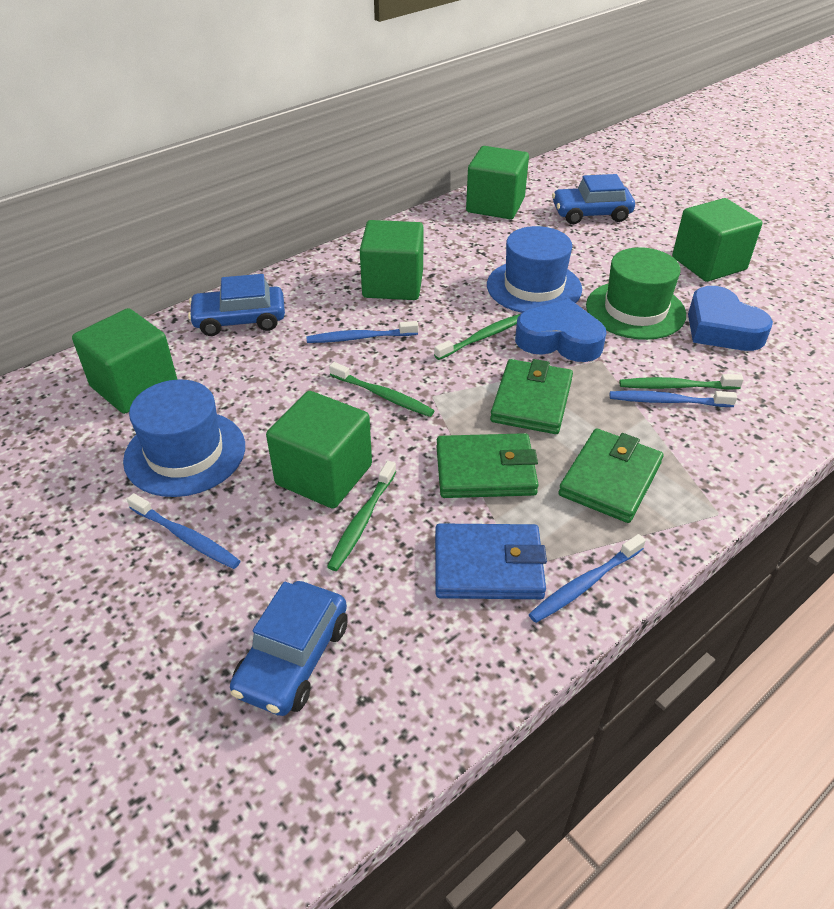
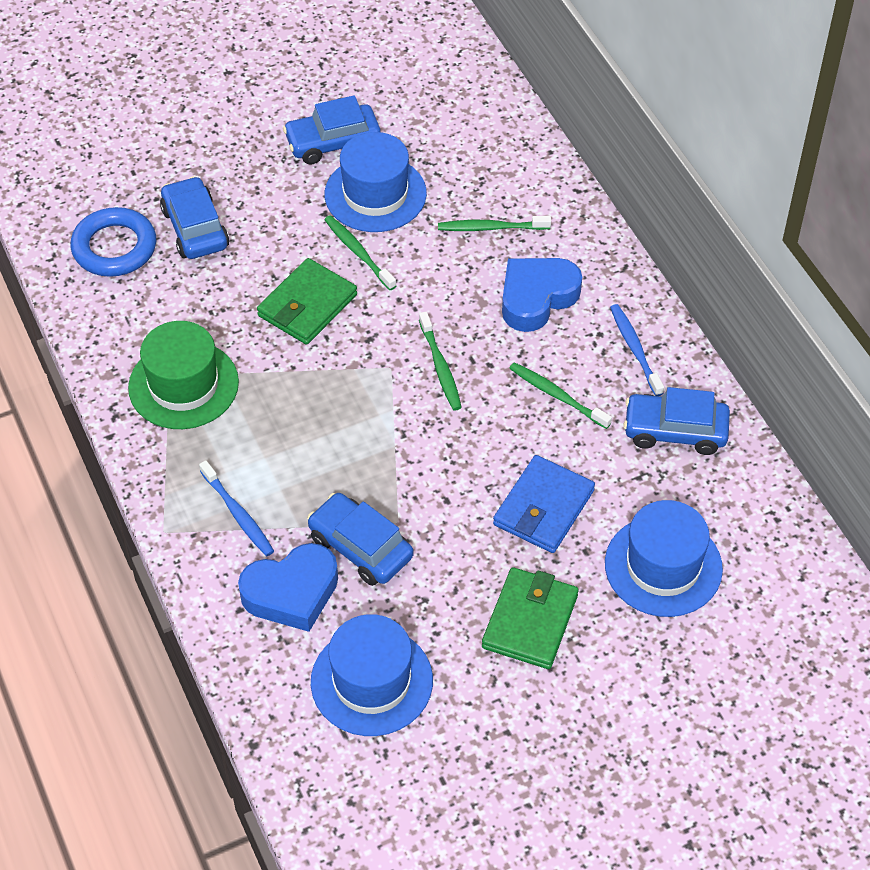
blue car: [188,274,285,336] [230,581,348,716] [552,174,635,224] = 3 -> [160,176,229,259] [283,95,381,165] [307,493,414,586] [623,387,730,455] = 4
blue hat: [123,380,245,497] [487,226,582,313] = 2 -> [311,614,433,736] [325,132,427,232] [605,500,723,617] = 3
blue ring: none = 0 -> [70,207,156,277] = 1
blue toothbrush: [127,493,240,569] [306,321,418,343] [529,534,646,623] [610,391,737,407] = 4 -> [199,460,274,556] [610,304,664,396] = 2
green cube: [72,308,177,414] [266,391,372,509] [360,220,424,300] [466,146,529,219] [672,198,762,282] = 5 -> none = 0
green wallet: [436,433,539,498] [490,359,573,434] [559,428,663,523] = 3 -> [257,258,357,345] [482,567,579,669] = 2

